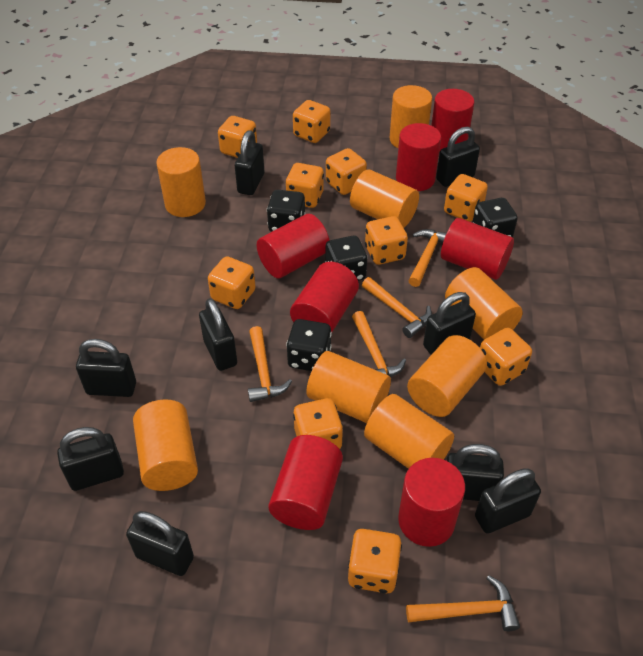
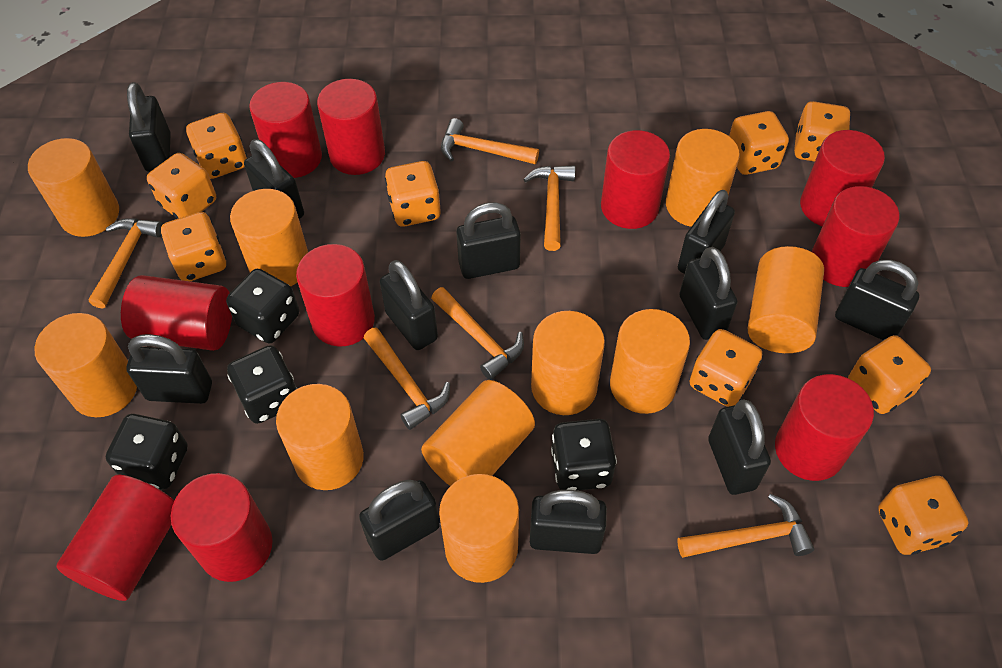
black padlock: [57,427,124,491] [76,339,136,397] [126,511,194,576] [199,298,237,371] [235,130,264,195] [423,292,476,355] [436,127,480,187] [446,444,504,501] [475,468,541,534] = 9 -> [127,82,171,172] [127,334,212,404] [244,139,304,219] [359,480,440,561] [380,260,438,350] [456,202,521,279] [530,490,607,554] [678,190,735,274] [679,247,737,340] [708,399,771,495] [835,260,919,340] = 11
orange cylinder: [133,400,198,491] [156,147,206,217] [306,351,391,423] [350,169,419,228] [364,394,454,469] [390,85,432,148] [407,335,487,417] [445,267,523,339] = 8 -> [28,138,119,237] [35,313,137,417] [230,189,308,286] [276,384,364,490] [421,380,535,486] [439,474,519,583] [531,311,605,415] [610,309,690,414] [666,129,740,227] [748,246,824,353] = 10
orange dice: [208,256,256,309] [218,116,257,158] [285,163,324,208] [293,100,331,143] [293,398,343,449] [326,148,367,195] [348,529,402,593] [365,216,408,265] [444,174,488,222] [480,328,532,386] = 10 -> [147,153,216,219] [161,212,226,281] [186,113,247,179] [385,161,441,227] [690,329,762,407] [729,111,789,175] [794,101,851,162] [848,335,931,414] [878,476,968,555] = 9
orange hammer: [248,326,292,402] [352,311,406,377] [362,277,432,338] [406,575,520,631] [408,229,446,287] = 5 -> [88,218,163,309] [364,327,450,430] [431,287,524,380] [441,118,539,164] [523,165,575,251] [677,494,814,558] = 6
red cylinder: [257,214,329,278] [268,435,343,530] [290,262,359,332] [396,123,441,191] [398,458,465,547] [431,89,474,152] [441,218,514,280] = 7 -> [56,475,174,601] [121,275,232,351] [171,473,273,582] [249,82,322,178] [296,244,375,347] [317,79,385,175] [601,130,670,229] [775,374,874,481] [800,130,885,226] [812,186,899,287] = 10

